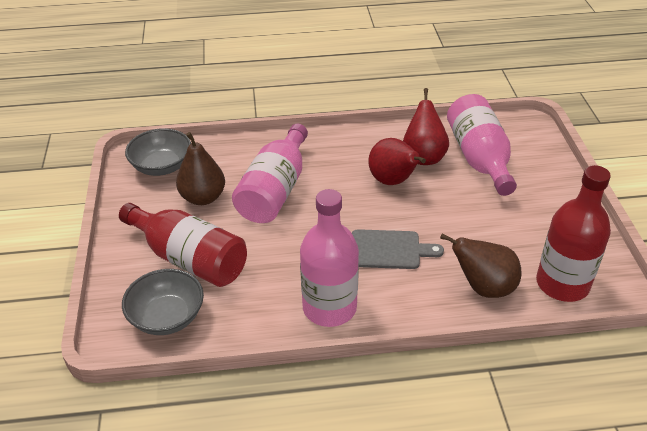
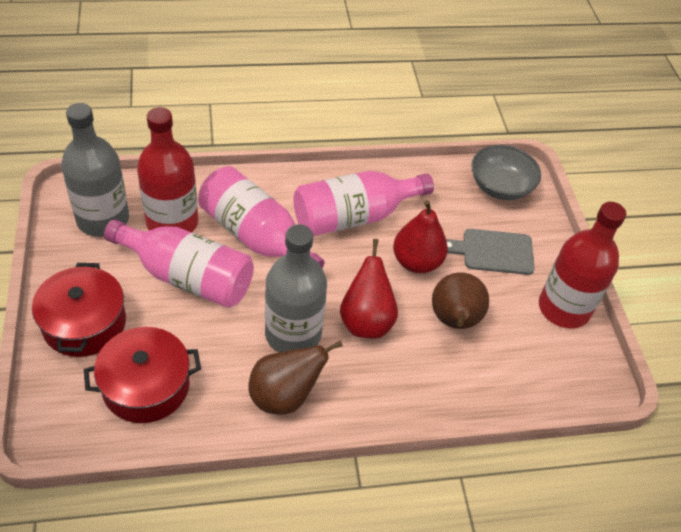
grey bottle: none = 0 -> [61,103,129,237] [265,224,327,353] = 2
grey bowl: [122,269,204,335] [125,128,191,176] = 2 -> [471,145,541,200] = 1
red pot: none = 0 -> [32,263,126,357] [84,327,201,423] = 2

